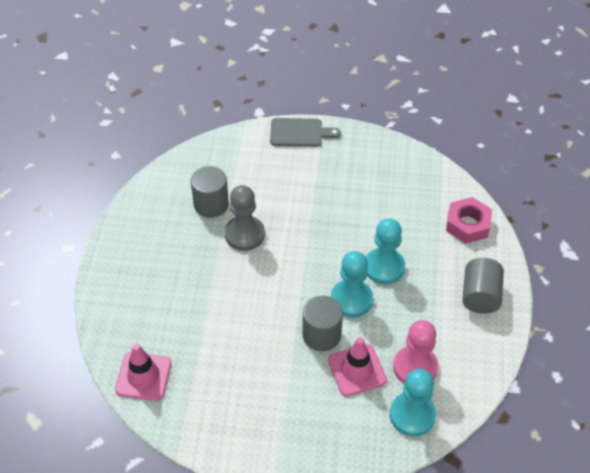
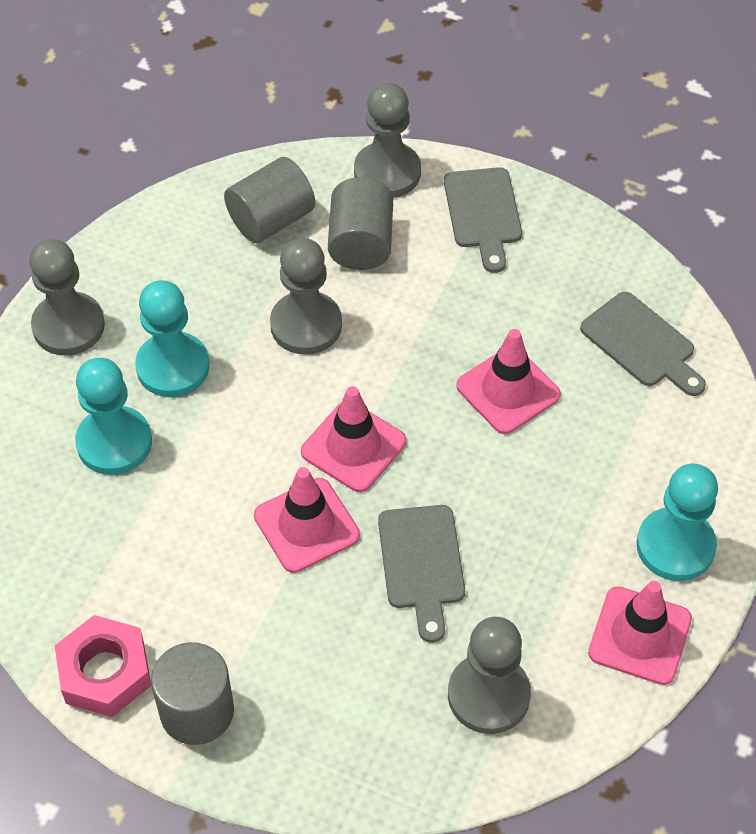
grey cutting board: [270,118,341,147] = 1 -> [378,505,465,643] [444,167,522,273] [580,292,706,396] = 3
grey pawn: [225,185,265,251] = 1 -> [29,239,105,355] [270,238,342,355] [354,83,421,198] [448,617,531,734] = 4
pink pawn: [393,320,438,384] = 1 -> none = 0
pink traffic cone: [115,344,172,401] [328,337,387,396] = 2 -> [254,467,360,573] [301,386,406,492] [456,329,561,434] [588,581,692,685] = 4

